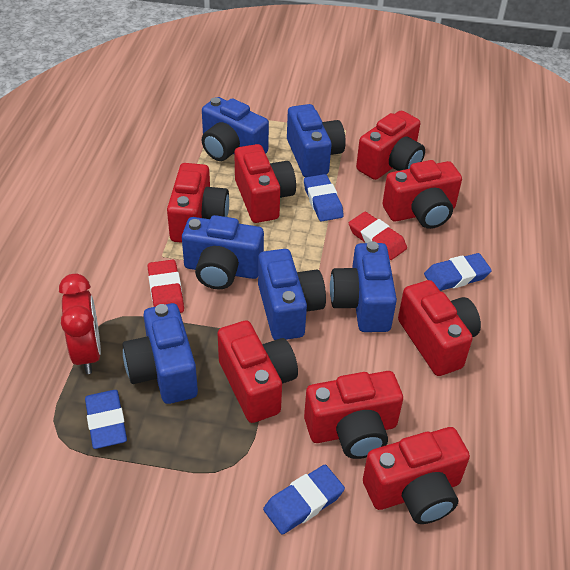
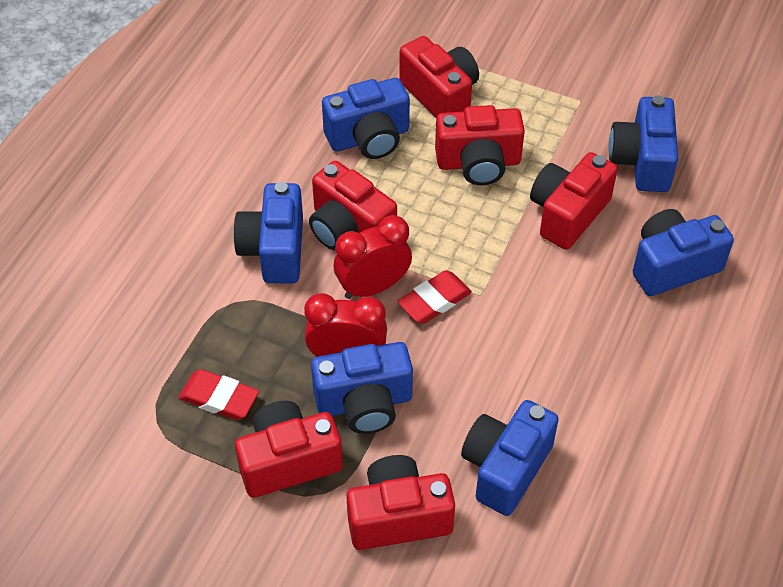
blue eraser: [85,390,127,449] [263,465,345,535] [304,174,344,221] [424,253,492,291] = 4 -> none = 0
red camera: [167,163,229,243] [218,320,298,423] [234,144,296,223] [304,371,403,459] [356,111,425,180] [363,427,470,524] [383,160,462,229] [398,280,481,376] = 8 -> [235,401,343,498] [309,161,397,250] [346,455,455,550] [399,36,479,118] [435,105,525,185] [530,152,618,250] = 6
red clock: [59,274,101,374] = 1 -> [304,293,387,357] [334,215,412,299] = 2

